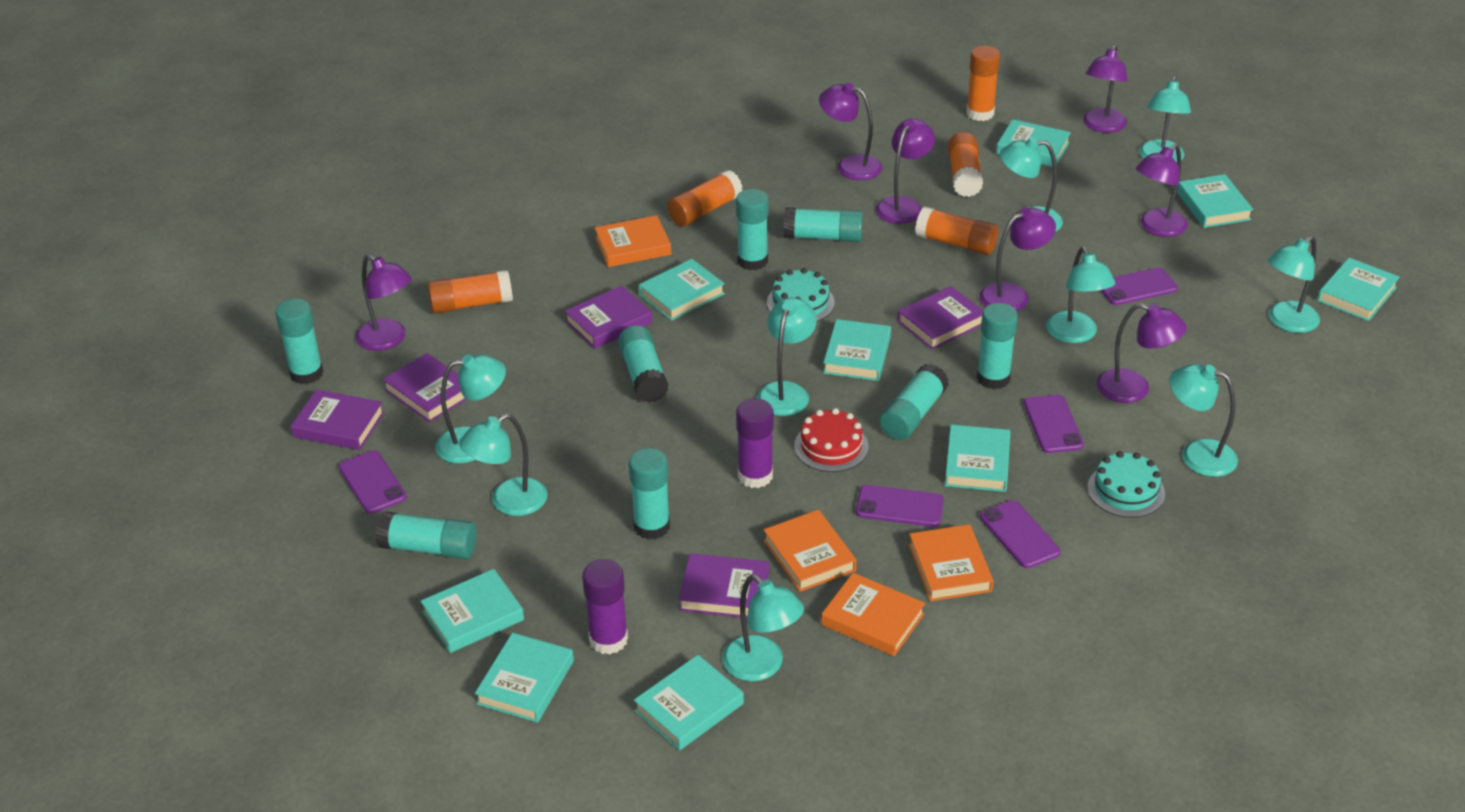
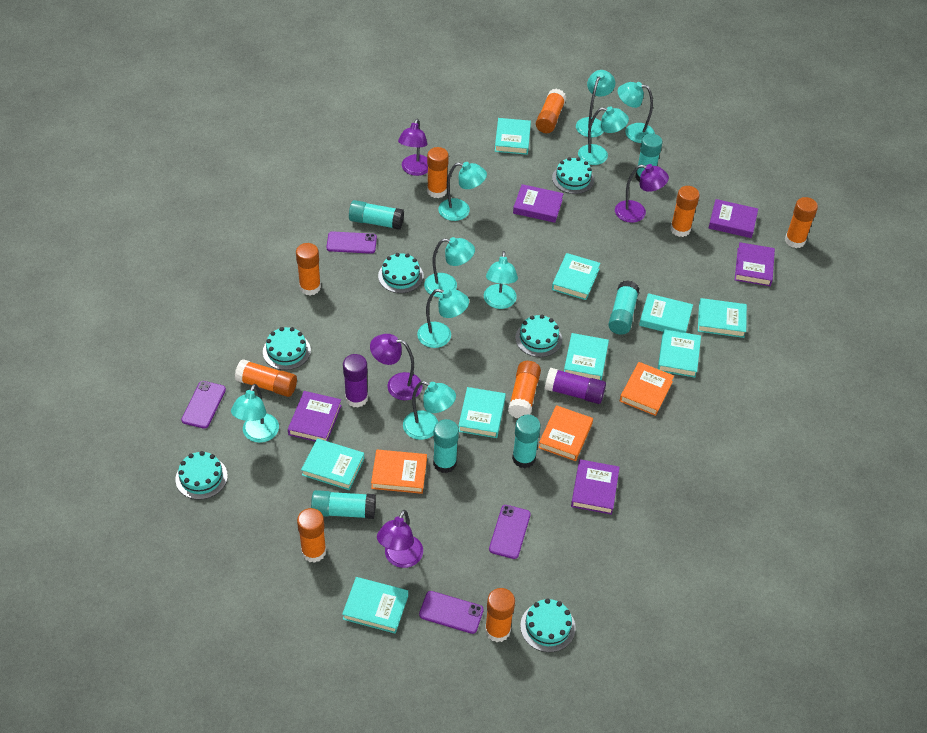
orange book: [595,215,671,267] [764,510,857,592] [821,573,925,656] [909,524,994,602] = 4 -> [371,449,427,494] [538,405,593,461] [620,362,674,416] = 3
orange glue stick: [428,270,513,314] [668,170,743,227] [915,207,998,255] [948,132,983,197] [967,45,1000,121] = 5 -> [235,359,297,397] [296,243,321,296] [297,508,326,563] [427,147,449,198] [485,588,515,642] [508,361,541,418] [536,89,566,133] [670,186,700,237] [785,197,818,248] = 9
purple lamp: [355,254,412,351] [819,83,882,180] [876,119,935,224] [979,208,1056,311] [1083,44,1128,133] [1096,303,1187,403] [1136,144,1188,237] = 7 -> [370,334,423,400] [377,510,423,568] [398,119,428,176] [615,164,669,223] = 4
purple phone: [339,450,407,514] [856,485,944,527] [980,500,1061,568] [1024,394,1084,453] [1100,267,1178,305] = 5 -> [181,381,226,429] [327,231,377,254] [419,591,484,634] [489,505,531,559] = 4
red cake: [794,408,869,472] = 1 -> none = 0
turquoise cake: [767,268,835,322] [1087,451,1165,518] = 2 -> [175,451,228,500] [263,327,311,370] [378,253,424,293] [515,315,562,357] [520,598,576,652] [552,157,594,194] = 6
turquoise glue stick: [275,299,324,384] [376,511,476,559] [618,325,668,403] [629,448,670,540] [736,189,768,270] [784,207,863,242] [880,364,949,440] [977,303,1018,390] = 8 -> [311,490,376,519] [349,200,404,230] [433,419,459,473] [512,415,541,468] [608,280,639,335] [635,134,663,182] = 6

